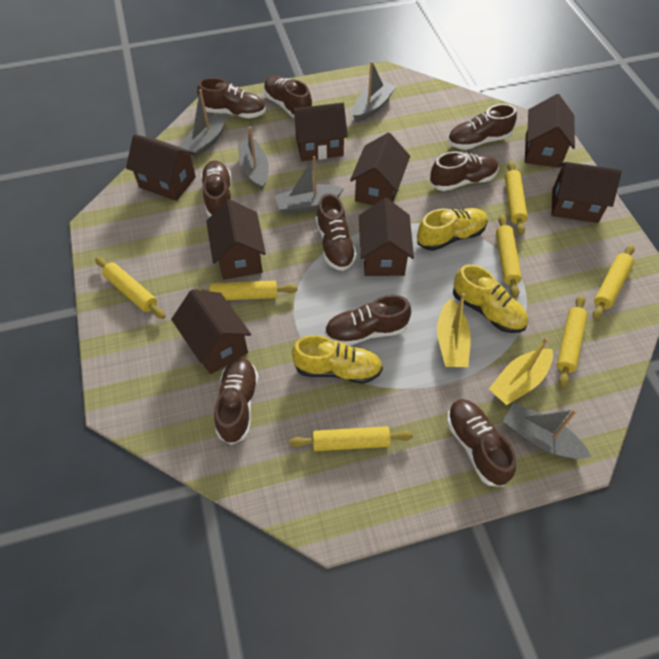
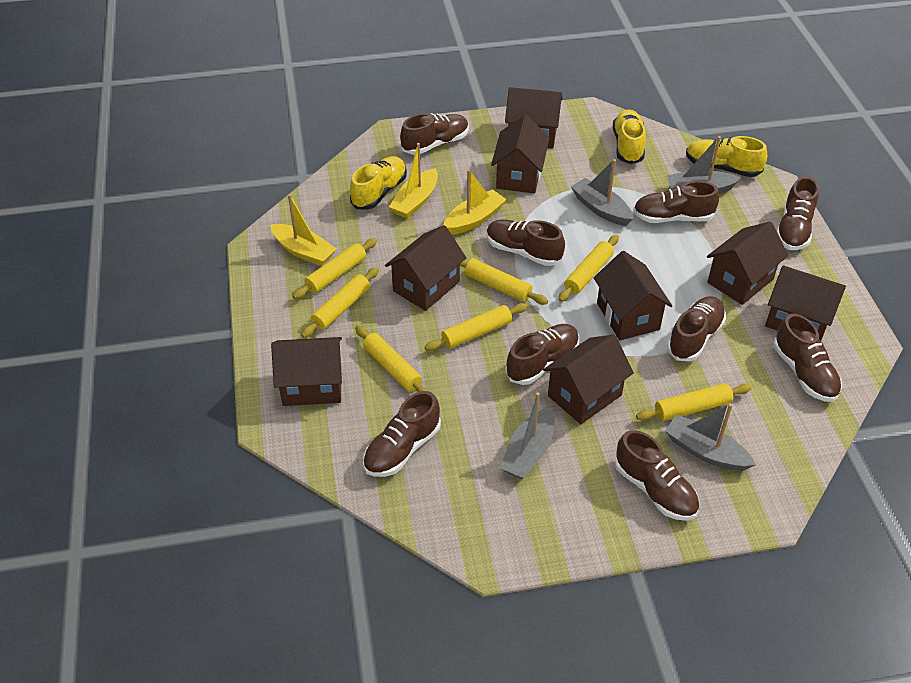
grey boat: [179,89,226,158] [238,127,269,190] [275,156,344,214] [352,61,396,122] [503,403,591,459] = 5 -> [500,392,554,479] [571,159,633,226] [665,404,756,471] [667,136,741,194] = 4
yellow boat: [437,293,471,367] [489,337,553,405] = 2 -> [270,194,336,266] [389,143,438,219] [444,169,507,235] = 3

